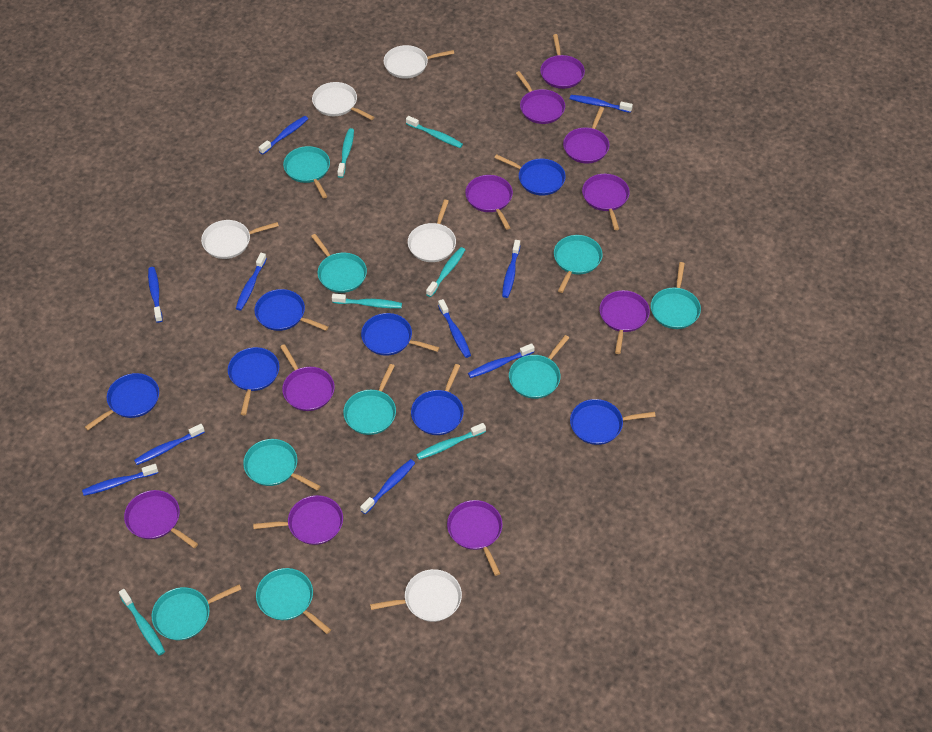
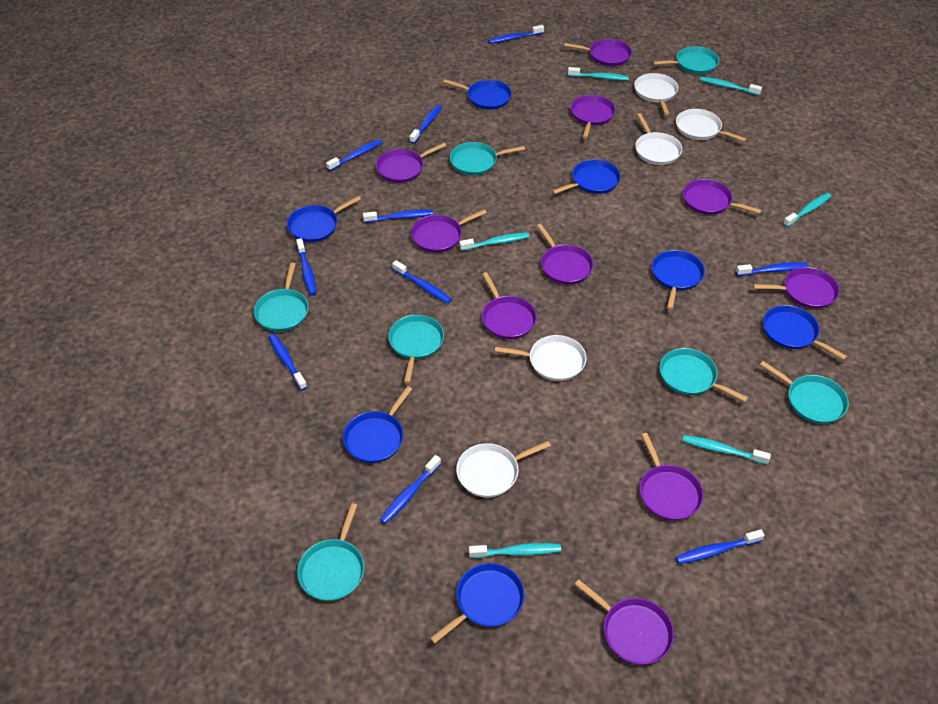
turquoise pan: [152,584,241,640] [243,439,321,491] [256,568,331,634] [283,146,330,199] [311,234,367,293] [343,364,396,435] [509,335,569,399] [554,235,603,293] [651,262,701,329] = 9 -> [254,263,309,332] [297,503,364,601] [388,315,444,384] [450,142,525,175] [653,46,719,74] [660,348,748,402] [760,361,849,424] = 7

